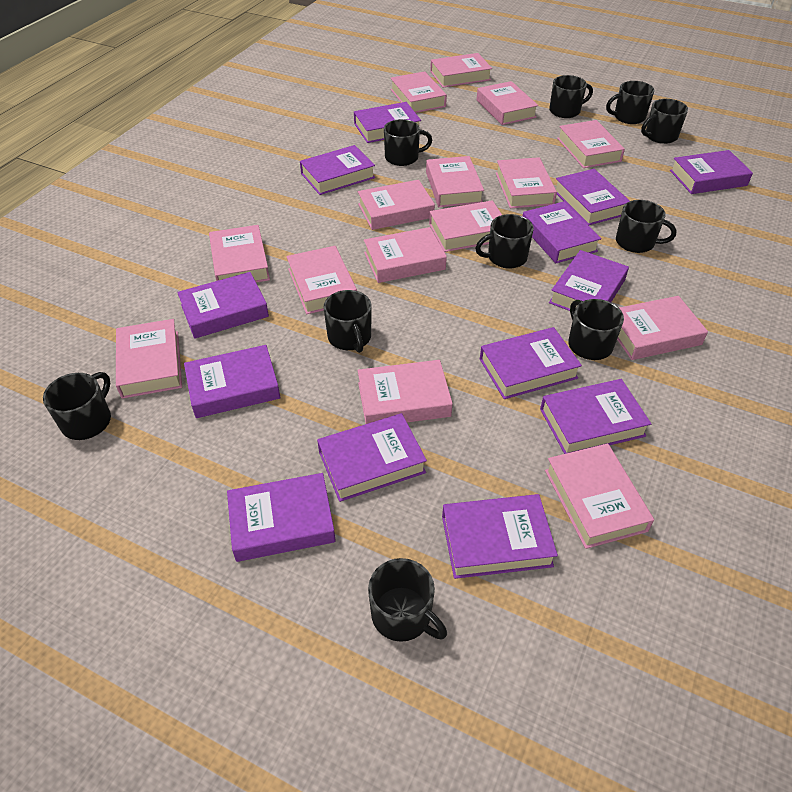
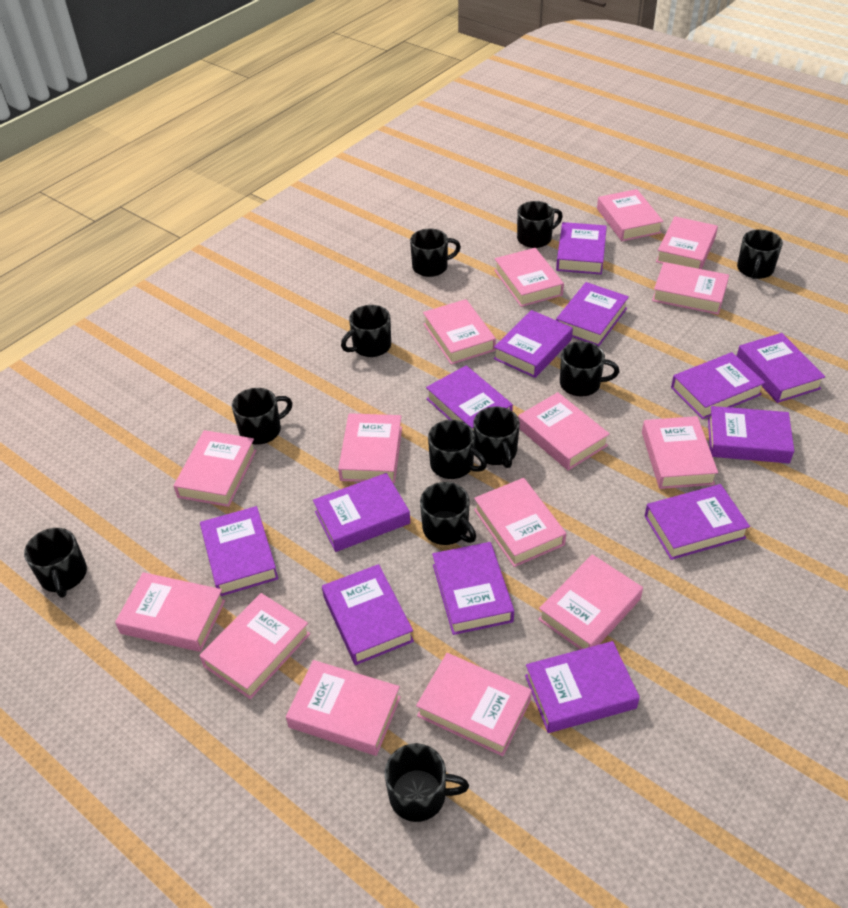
black mug: [43,372,111,440] [324,290,371,353] [368,558,447,642] [384,119,432,166] [475,214,534,269] [549,75,593,118] [568,299,624,360] [606,81,655,124] [616,200,676,253] [641,99,688,144] = 10 -> [24,528,87,598] [232,388,292,444] [341,305,391,357] [385,743,469,822] [410,229,461,277] [420,482,476,545] [428,420,487,479] [473,407,520,468] [517,201,563,248] [560,341,619,396] [737,229,783,279] = 11

